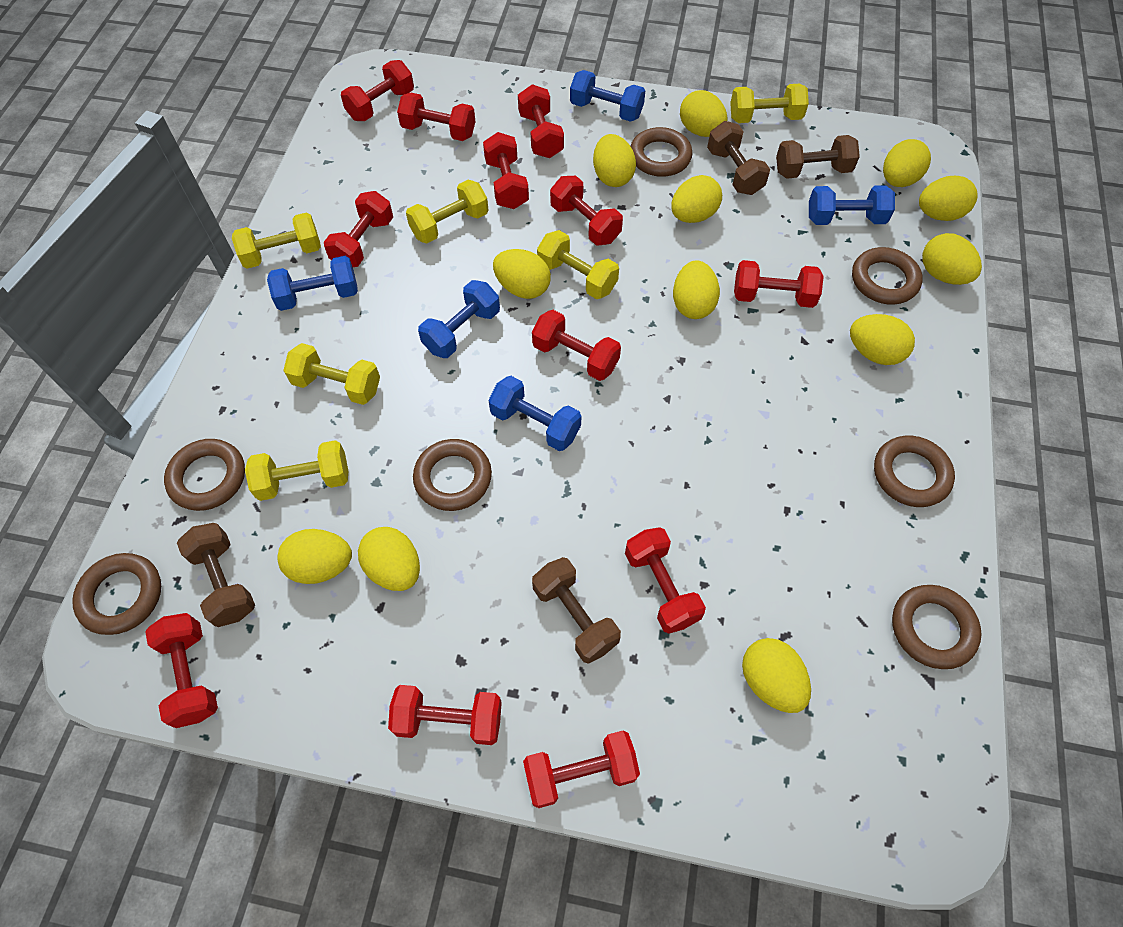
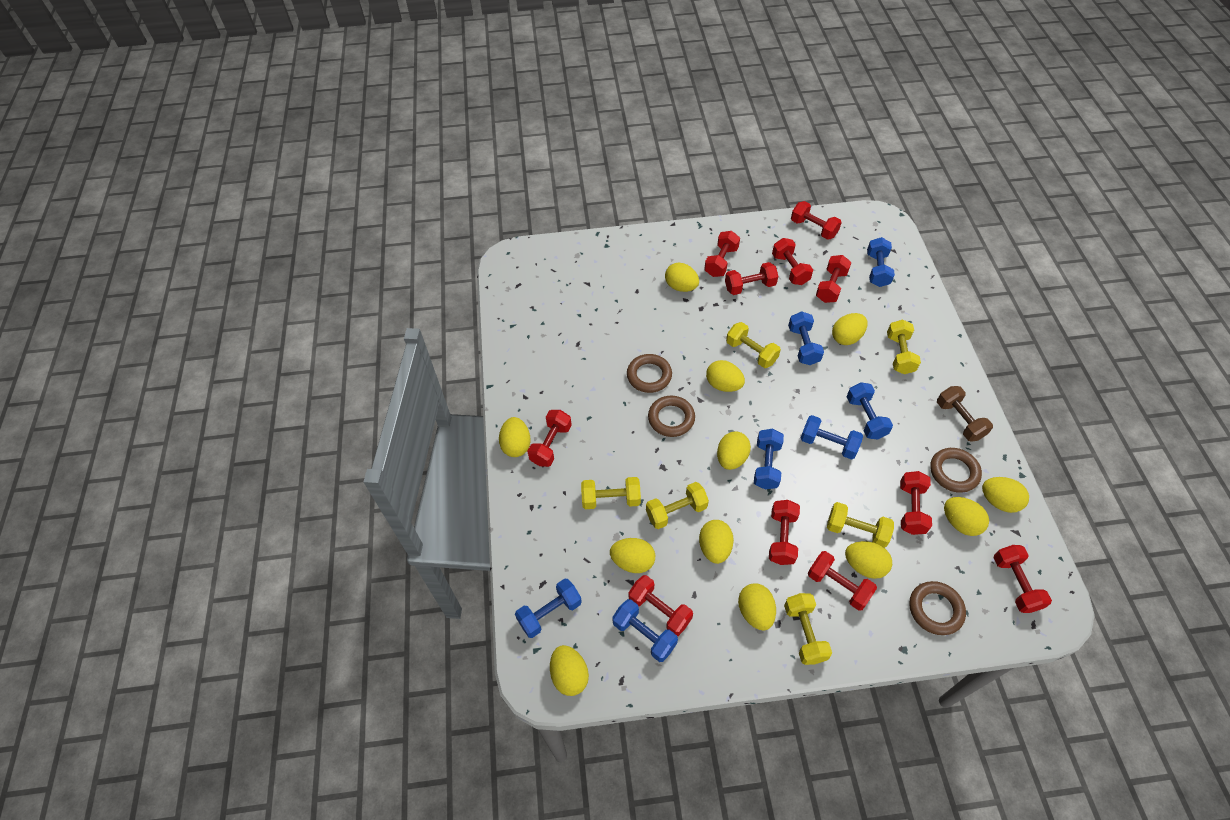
blue dumbbell: [267,256,358,311] [418,280,500,358] [488,376,582,451] [570,70,645,122] [809,185,895,225] = 5 -> [515,579,582,638] [612,599,678,662] [754,429,784,489] [788,311,824,365] [801,415,863,460] [847,382,893,439] [867,237,895,287] = 7
brown dumbbell: [177,523,255,627] [532,557,621,664] [707,121,770,195] [776,135,860,179] = 4 -> [937,386,993,442] = 1
brown ring: [72,553,161,635] [164,439,245,511] [413,439,492,511] [630,127,693,177] [852,247,923,305] [874,436,955,507] [892,585,981,669] = 7 -> [627,354,672,393] [648,396,695,437] [909,581,966,635] [930,448,982,493] = 4
red dumbbell: [145,613,218,728] [324,191,393,267] [341,60,414,121] [388,685,502,745] [397,93,475,141] [483,132,529,209] [518,84,564,158] [523,731,640,808] [532,310,621,381] [550,176,623,246] [625,527,706,634] [734,260,824,308] = 12 -> [527,410,572,467] [628,575,693,636] [704,231,740,277] [725,262,778,295] [769,500,800,565] [772,238,813,285] [791,201,842,240] [808,551,877,611] [816,255,852,303] [900,471,932,535] [993,545,1052,613] = 11

